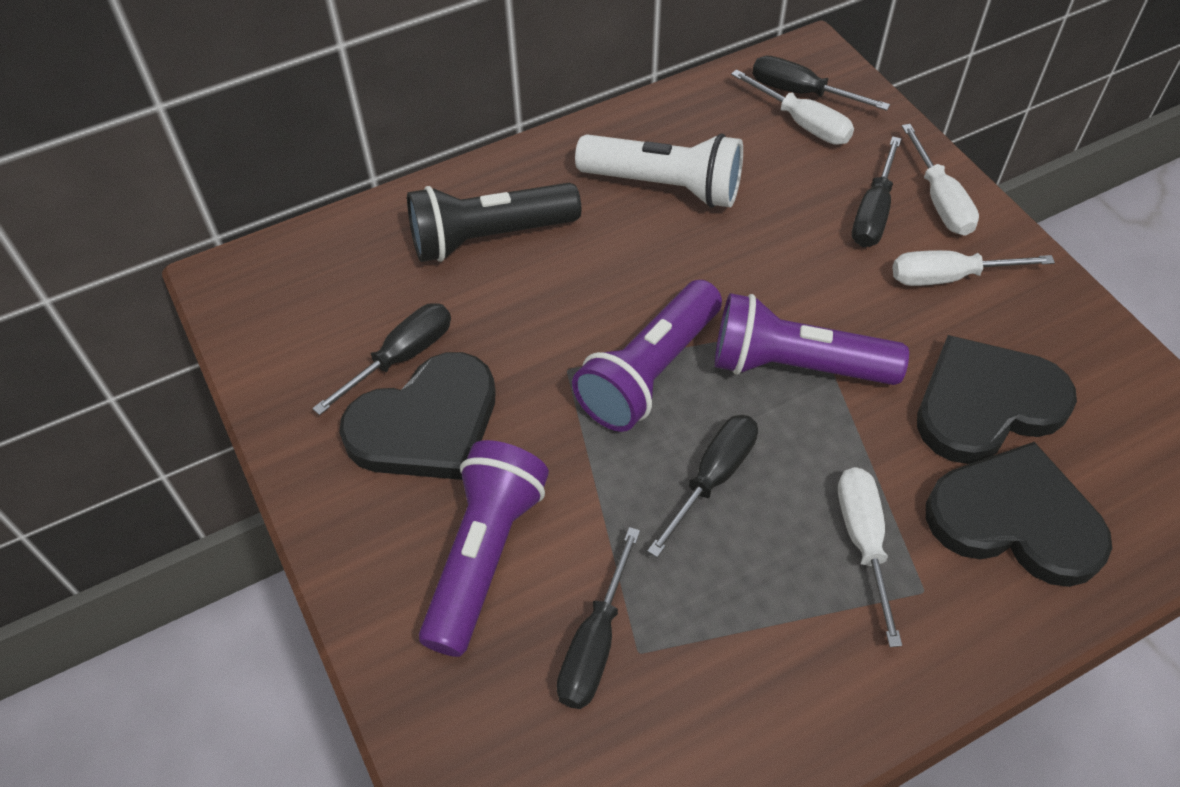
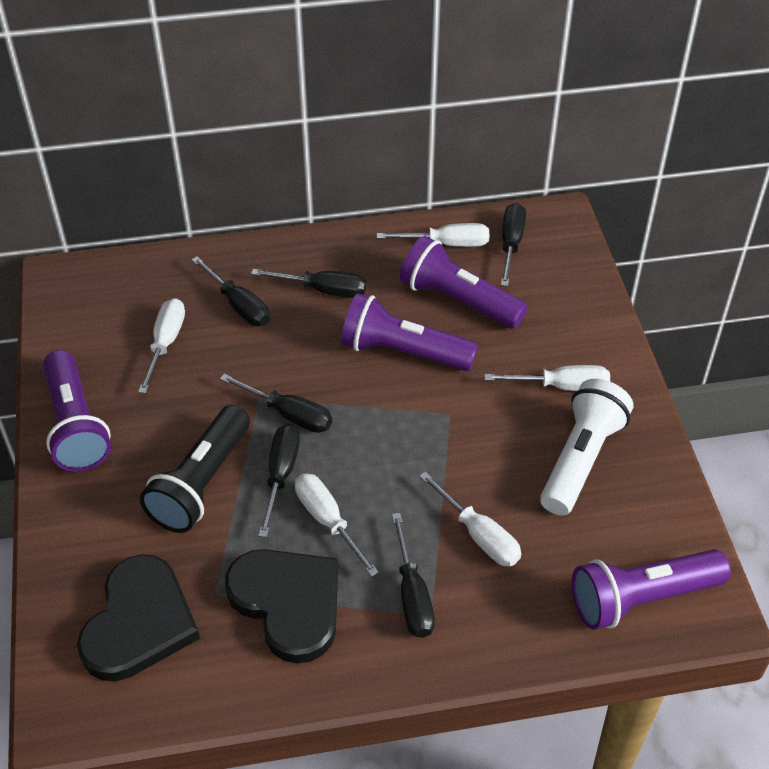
black heart: [339,352,496,480] [917,335,1077,464] [926,442,1112,587] = 3 -> [77,554,200,681] [225,549,338,664] = 2
black screwdriver: [312,303,451,415] [556,527,640,709] [647,415,758,557] [752,56,890,111] [852,136,901,247] = 5 -> [191,256,270,326] [220,374,332,433] [251,269,366,298] [258,424,300,537] [392,513,435,638] [501,203,526,286] = 6
purple flashlight: [419,440,549,657] [572,280,722,432] [715,293,909,385] = 3 -> [43,350,111,472] [341,293,478,371] [400,236,528,329] [572,549,731,630] = 4
white screwdriver: [731,69,854,145] [838,467,902,647] [893,250,1055,286] [902,124,979,236] = 4 -> [138,298,185,394] [295,473,379,577] [377,223,489,247] [419,472,521,566] [484,365,610,391] = 5

